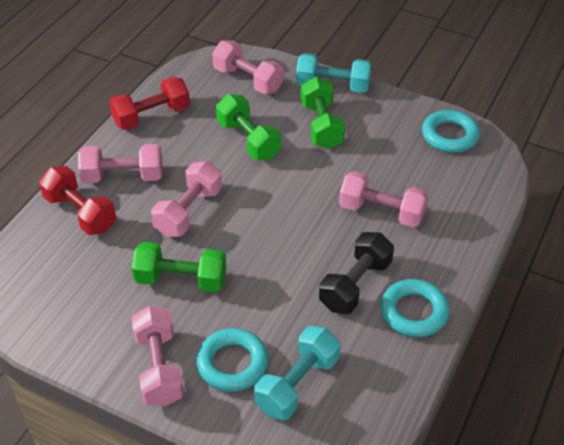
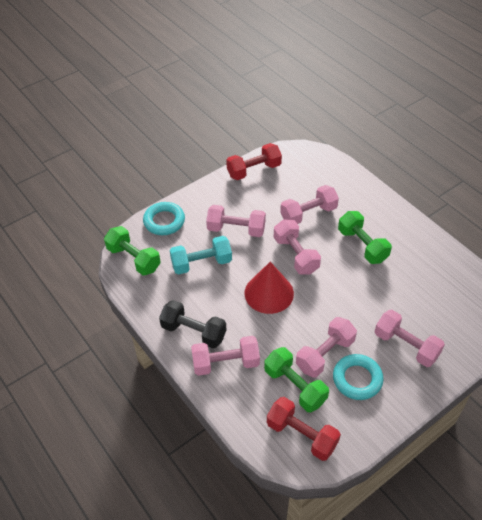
pink dumbbell: [78,144,163,183] [131,306,184,406] [151,161,222,237] [212,40,284,94] [339,171,428,227] = 5 -> [191,336,260,376] [206,205,266,237] [274,219,321,275] [280,185,339,224] [296,317,357,378] [375,310,445,367] = 6
red cone: none = 0 -> [245,262,294,314] = 1
turquoise dumbbell: [254,326,340,421] [296,53,372,93] = 2 -> [170,236,232,275] = 1
turquoise ring: [196,328,268,392] [381,279,449,337] [422,110,480,153] = 3 -> [143,202,185,235] [333,354,384,400] = 2

